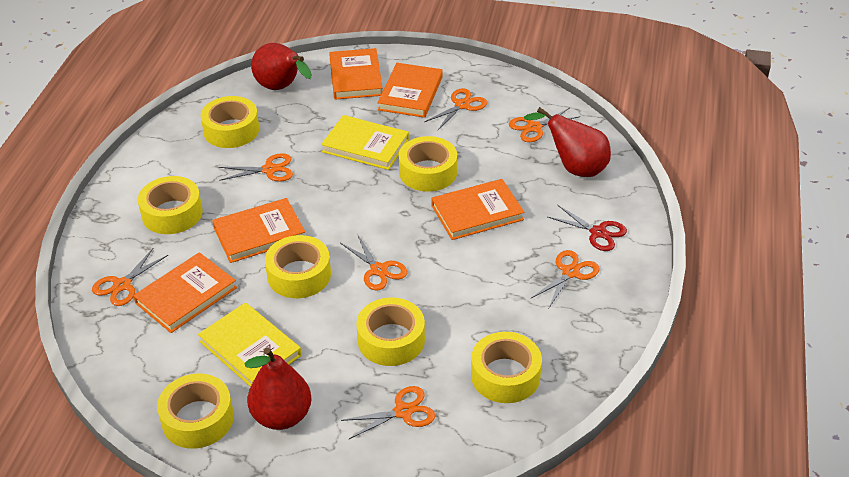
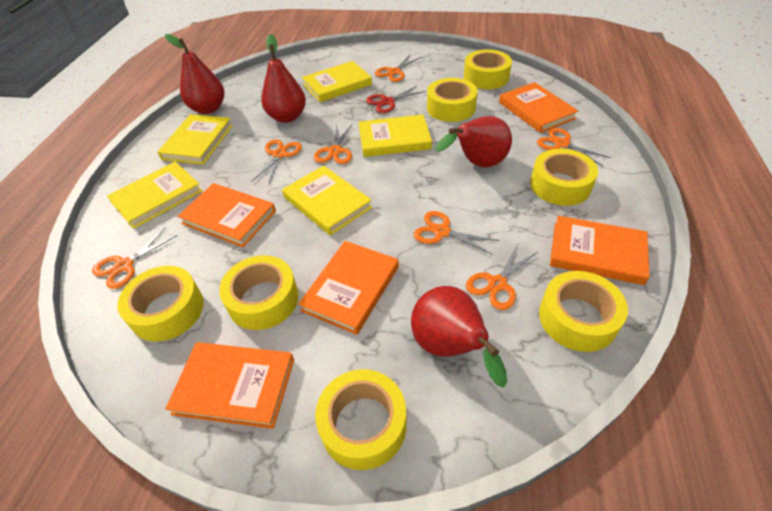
red pear: [245,347,311,430] [251,43,312,90] [524,107,611,177] = 3 -> [165,34,224,114] [261,34,306,123] [411,286,507,388] [436,116,512,168] = 4
yellow book: [198,302,301,387] [321,115,409,170] = 2 -> [107,162,202,229] [157,114,233,165] [282,166,372,235] [302,61,372,102] [359,114,432,157] = 5

